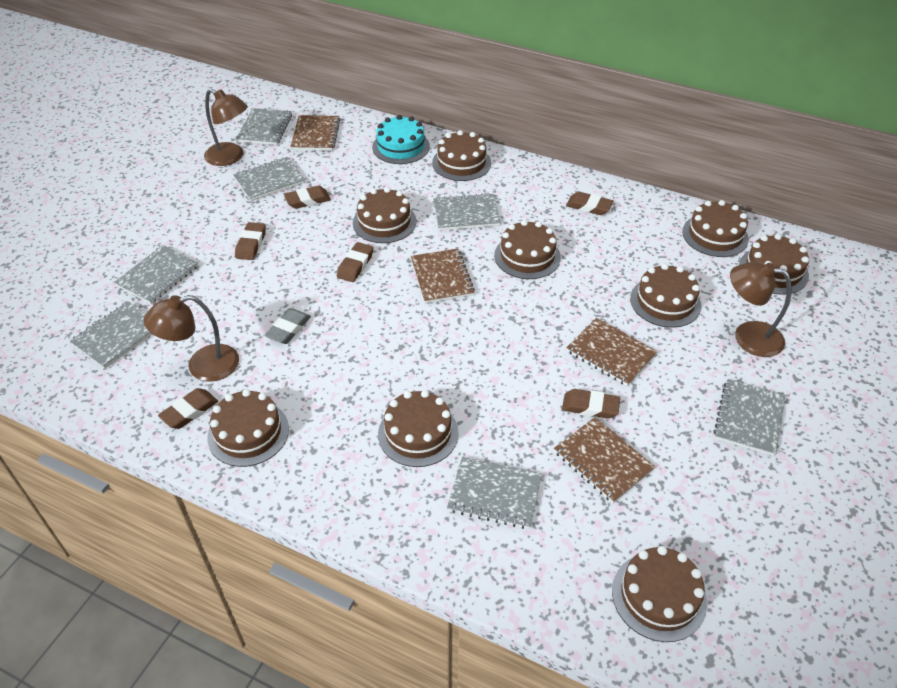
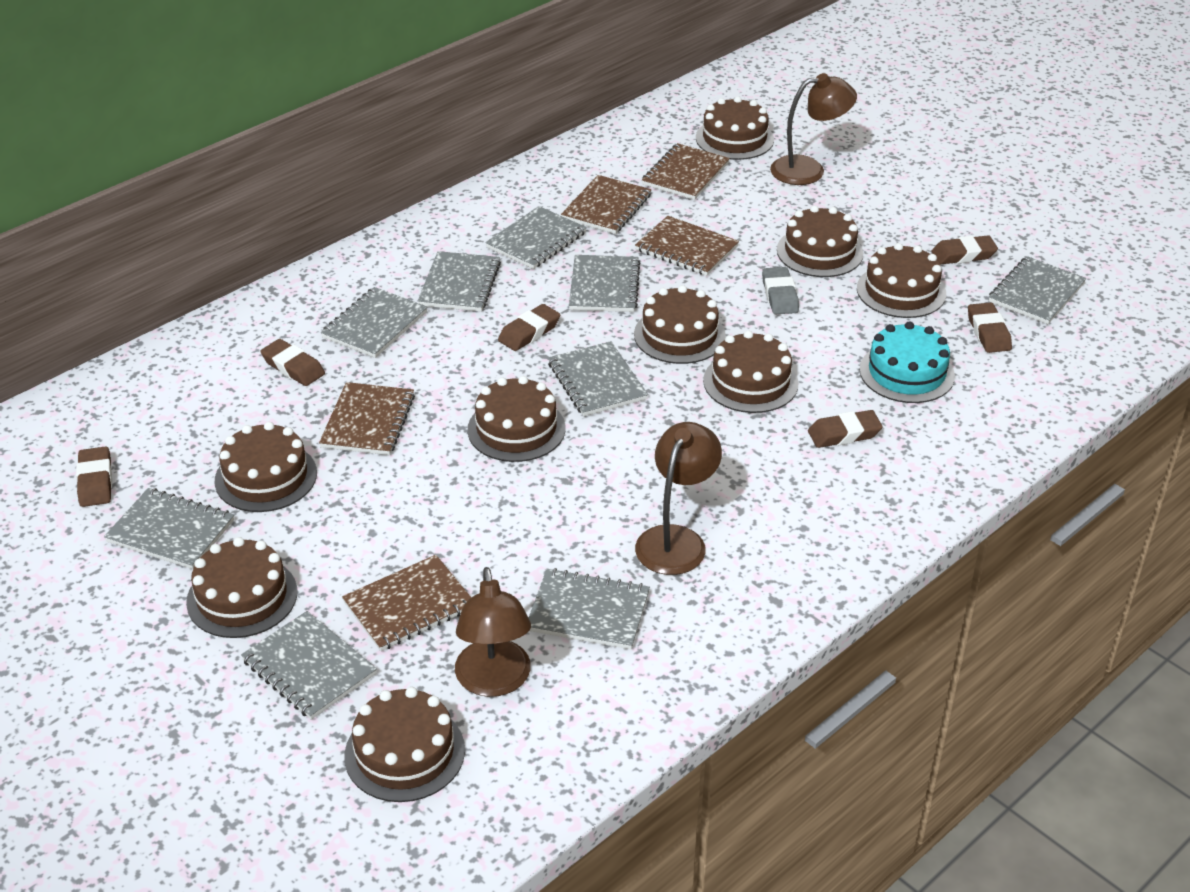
brown notebook: [290,115,340,151] [411,248,475,304] [554,417,655,503] [566,318,657,386] = 4 -> [319,382,415,455] [342,555,471,651] [561,175,651,234] [635,216,739,276] [642,143,730,200] = 5
grey notebook: [70,301,152,369] [114,245,199,304] [233,157,305,201] [236,108,292,145] [433,193,501,231] [447,456,542,529] [714,379,785,456] = 7 -> [104,488,234,569] [241,611,377,720] [321,287,428,358] [418,251,501,312] [485,206,587,269] [529,568,650,650] [548,341,648,416] [569,255,640,312] [989,256,1086,324] = 9

